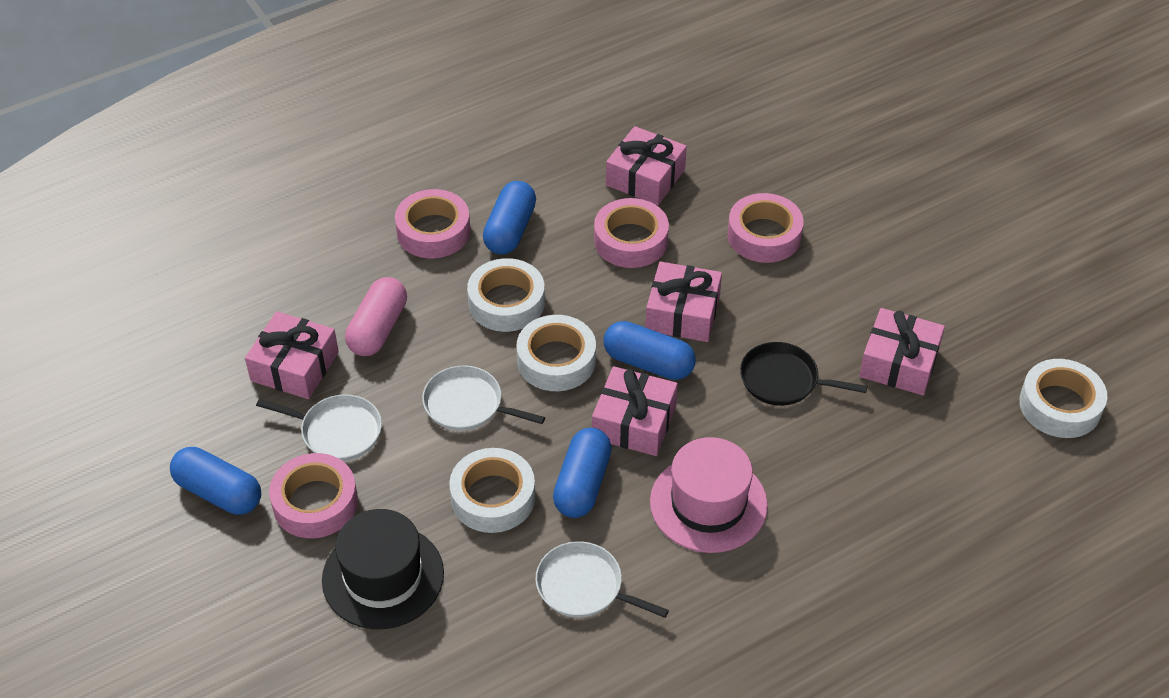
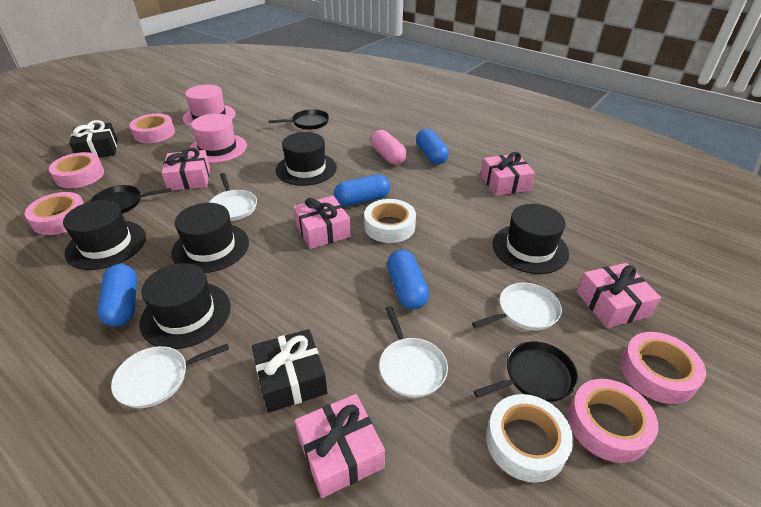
black gift: none = 0 -> [69,120,117,158] [252,329,327,413] = 2
black hat: [322,509,444,629] = 1 -> [63,200,146,270] [140,263,231,349] [171,203,249,273] [276,132,337,186] [493,204,569,274] = 5
black pan: [740,342,867,406] = 1 -> [90,185,171,214] [268,109,329,130] [473,341,578,402] = 3
pink hat: [650,437,768,553] = 1 -> [182,84,236,126] [189,113,247,163] = 2
pink tape: [269,453,358,538] [395,189,470,258] [594,198,669,268] [727,193,804,263] = 4 -> [25,192,84,235] [49,152,104,188] [130,114,175,143] [568,379,659,463] [620,332,706,404] = 5
white pan: [256,394,382,461] [422,366,545,431] [535,541,669,618] = 3 -> [111,344,229,408] [209,173,257,221] [379,306,448,398] [472,283,562,331] = 4
white tape: [449,448,535,533] [467,258,545,332] [516,315,596,391] [1019,359,1107,438] = 4 -> [364,199,416,243] [486,394,573,483] = 2

